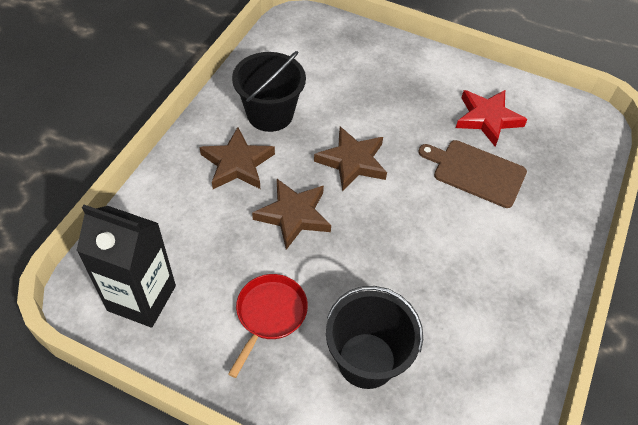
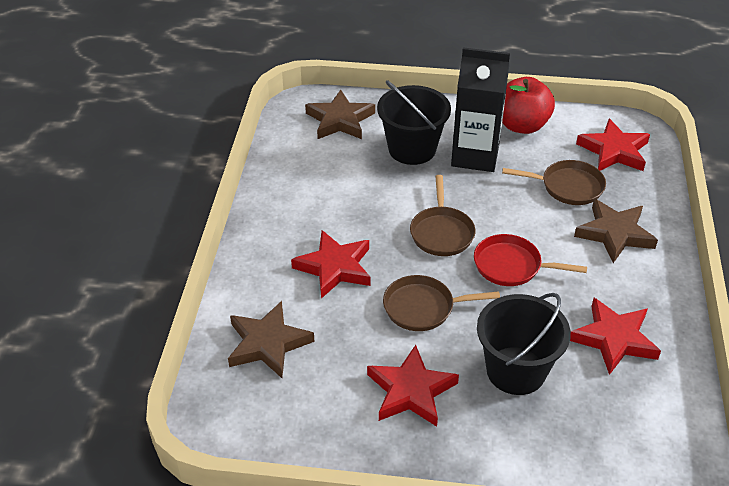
brown cutting board: [418,140,527,208] = 1 -> none = 0
brown pan: none = 0 -> [383,275,500,331] [410,175,476,256] [502,160,606,205] = 3
red apple: none = 0 -> [502,77,555,134] = 1
red star: [456,90,528,146] = 1 -> [291,230,371,298] [367,345,459,427] [570,298,661,375] [576,119,650,171] = 4

